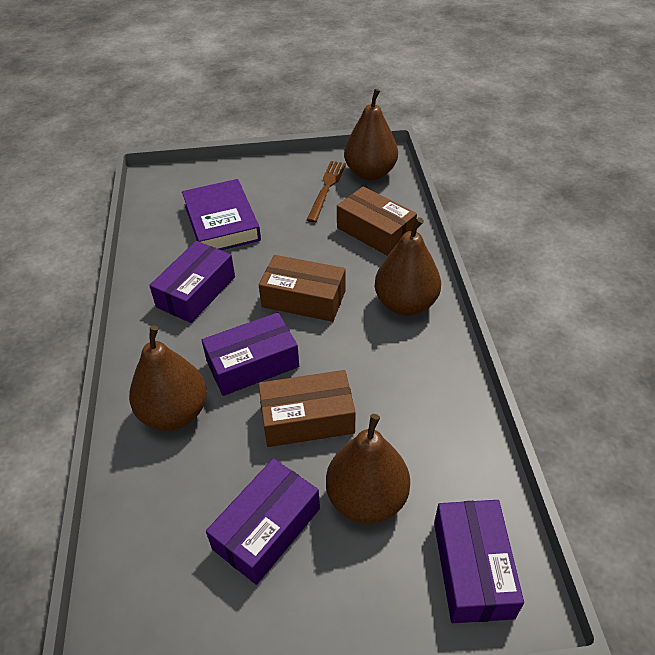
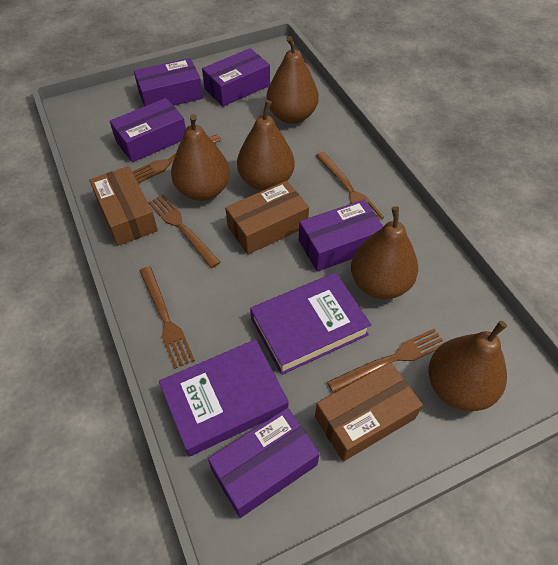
brown fork: [307,161,346,223] = 1 -> [132,134,222,184] [140,266,195,369] [149,194,221,268] [316,152,384,220] [327,329,445,393] = 5
brown pear: [129,325,207,431] [326,414,410,524] [344,89,398,180] [375,217,441,316] = 4 -> [171,114,230,201] [237,100,295,191] [267,36,319,124] [351,206,418,299] [429,321,507,411] = 5
purple book: [182,179,261,250] = 1 -> [159,339,289,457] [250,272,371,375] = 2
purple box: [149,241,235,323] [202,312,299,396] [206,458,320,585] [434,500,524,623] = 4 -> [110,98,186,162] [134,58,203,106] [202,48,270,107] [208,408,320,518] [299,200,383,272] = 5

